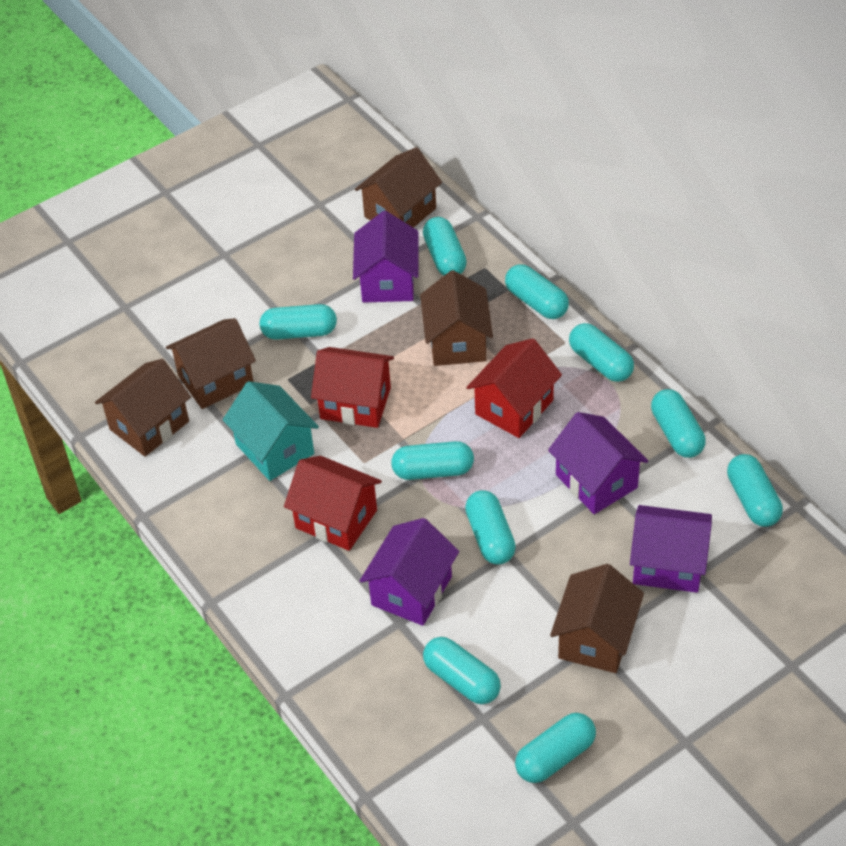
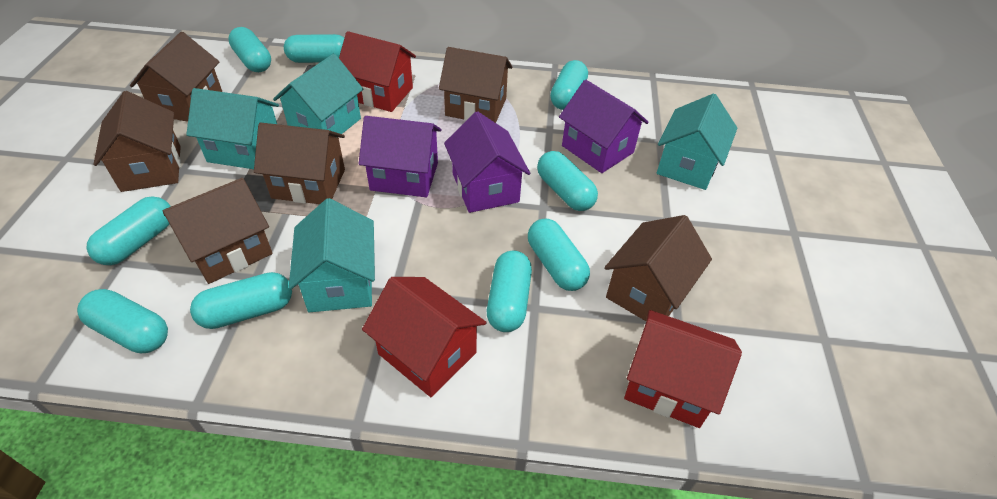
brown house: [95,359,191,457] [166,318,256,409] [355,147,442,228] [420,270,493,366] [550,564,644,673] = 5 -> [93,91,181,192] [130,32,222,122] [163,178,273,284] [254,122,345,204] [439,47,512,123] [604,215,712,322] = 6
purple house: [353,211,418,303] [360,518,459,626] [548,412,648,514] [630,505,712,593] = 4 -> [359,116,441,197] [444,111,530,213] [559,80,649,173] = 3
turquoise capsule: [259,304,337,340] [391,441,474,480] [423,217,467,275] [423,637,501,704] [465,490,516,565] [505,264,569,319] [515,713,596,783] [569,323,634,382] [651,389,706,458] [727,454,783,527] = 10 -> [77,289,168,353] [87,197,171,265] [190,272,292,329] [228,27,271,72] [284,34,344,63] [487,250,532,332] [528,219,590,291] [537,151,598,211] [550,60,588,110] = 9
turquoise house: [223,381,319,481] = 1 -> [186,88,279,169] [273,54,363,138] [289,198,375,312] [657,94,737,190] = 4

